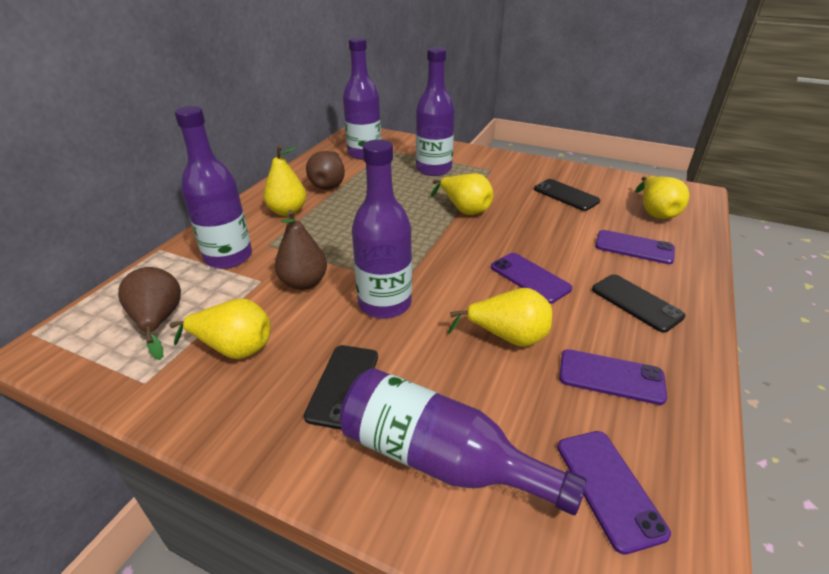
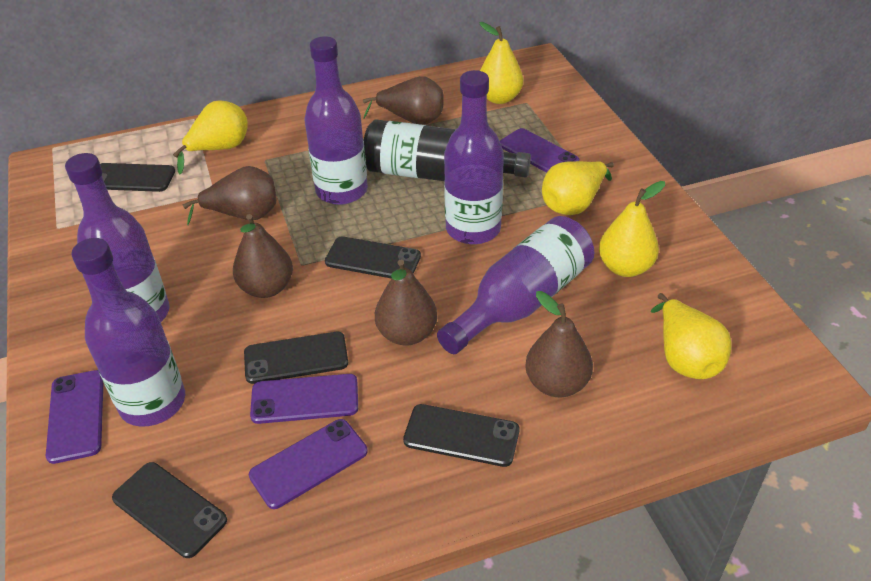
black bottle: none = 0 -> [364,119,531,181] = 1
black phone: [304,345,378,430] [534,179,600,211] [592,274,685,333] = 3 -> [100,163,175,192] [112,462,227,558] [244,332,348,384] [325,236,421,278] [403,404,520,467] = 5
brown pear: [118,267,181,360] [275,210,327,290] [306,151,345,190] = 3 -> [183,166,277,225] [233,214,293,298] [363,76,444,125] [375,259,437,346] [525,291,593,397] = 5

